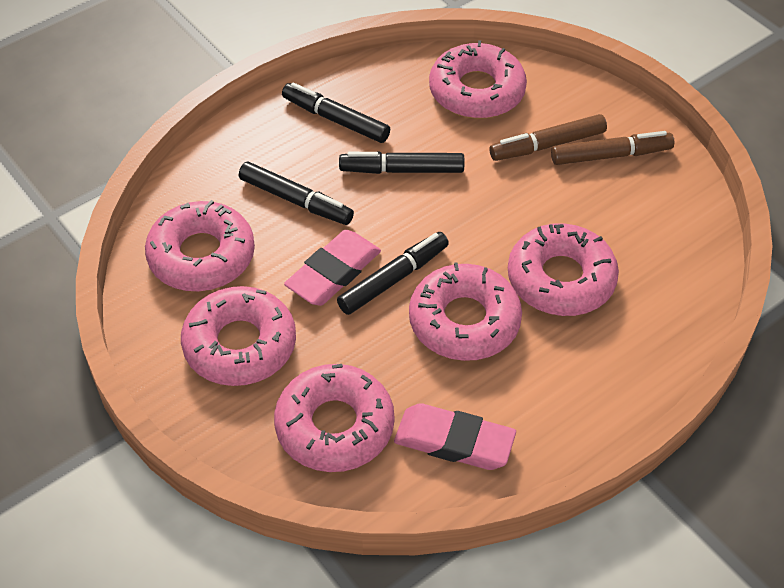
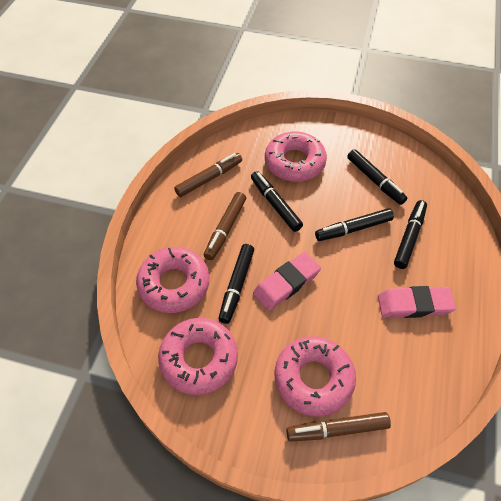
black marker: [239,162,354,225] [282,83,390,143] [337,232,449,315] [339,151,464,174] = 4 -> [218,244,254,324] [251,171,303,232] [315,208,394,241] [347,149,407,205] [394,200,427,269] = 5
brown marker: [490,114,607,161] [551,131,674,165] = 2 -> [174,153,242,197] [204,192,246,260] [286,412,391,442] = 3
pink donut: [145,200,255,291] [181,286,296,386] [274,364,395,472] [409,262,522,361] [429,40,527,119] [508,223,619,316] = 6 -> [136,247,209,313] [158,318,238,395] [265,132,327,182] [274,336,356,417] = 4

